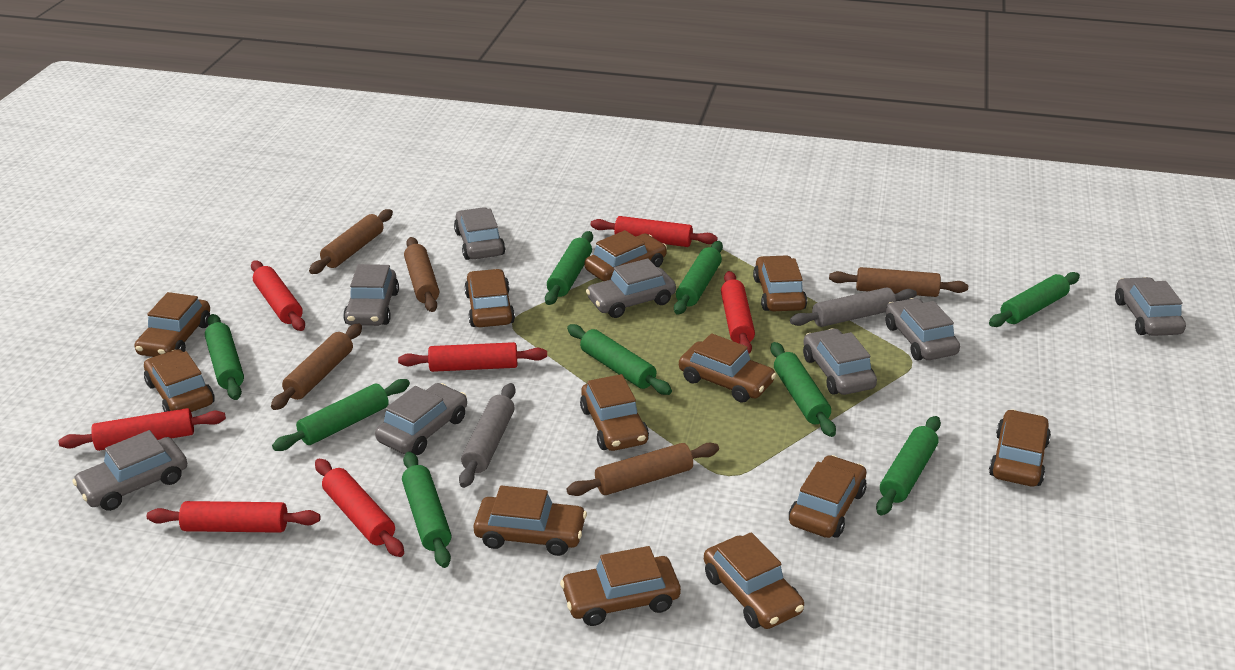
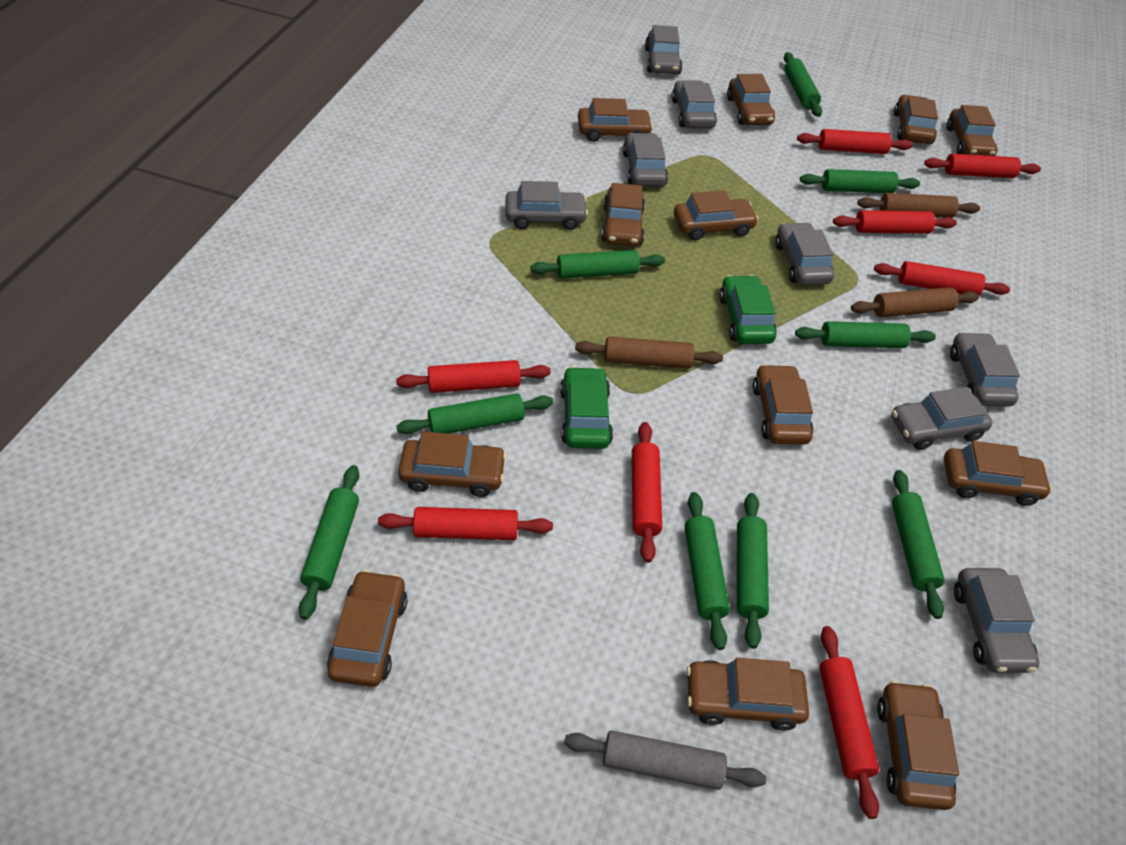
brown rolling pin: [271,323,362,410] [309,209,393,274] [404,237,439,312] [566,443,719,496] [829,267,968,297] = 5 -> [575,336,723,369] [851,287,979,317] [857,193,980,218] = 3
green car: none = 0 -> [560,366,613,449] [719,275,777,344] = 2
grey rolling pin: [459,383,516,488] [790,287,917,327] = 2 -> [564,730,766,790] = 1
red rolling pin: [59,408,226,451] [147,501,321,533] [251,260,305,331] [315,459,404,557] [398,342,547,372] [591,216,718,247] [721,271,755,354] = 7 -> [378,507,553,540] [396,360,551,393] [632,422,662,563] [797,129,913,154] [819,626,879,819] [833,210,957,234] [874,261,1010,296] [924,154,1041,178] = 8

